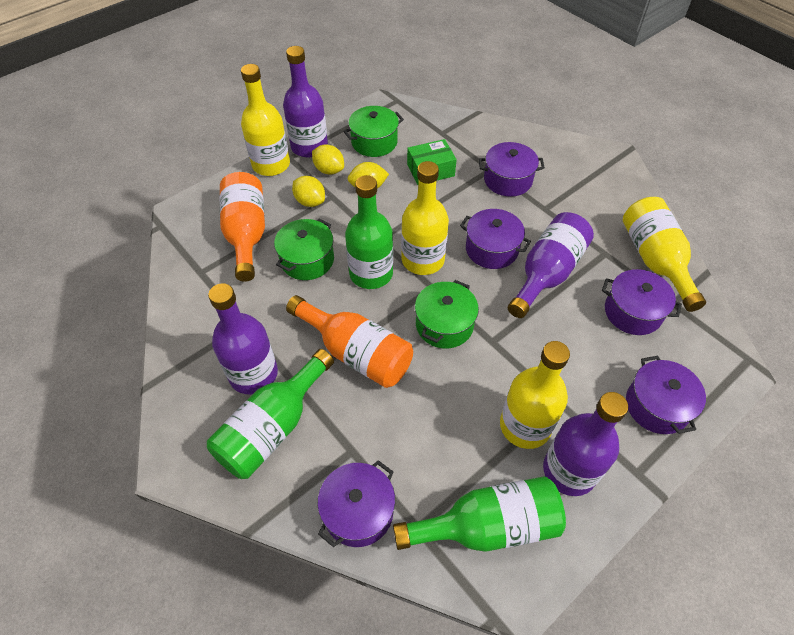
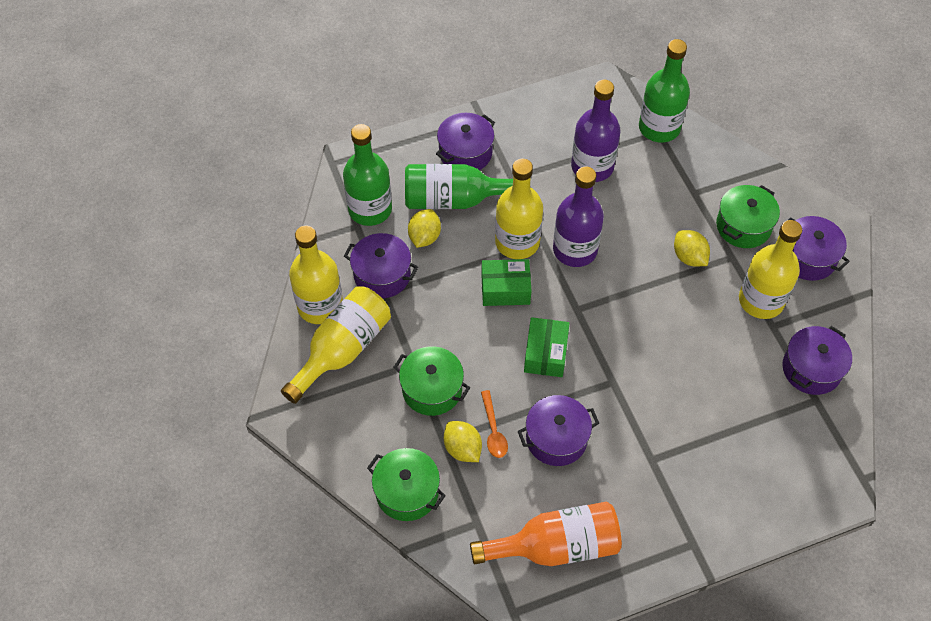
green box: [407,139,457,185] = 1 -> [481,259,532,306] [524,317,570,377] = 2
orange bottle: [220,172,265,282] [286,295,413,388] = 2 -> [470,502,622,566] = 1
orange spoon: none = 0 -> [481,390,508,458] = 1
purple bottle: [208,283,278,394] [283,46,328,157] [508,212,594,318] [543,392,628,496] = 4 -> [553,166,604,267] [571,80,621,182] = 2

